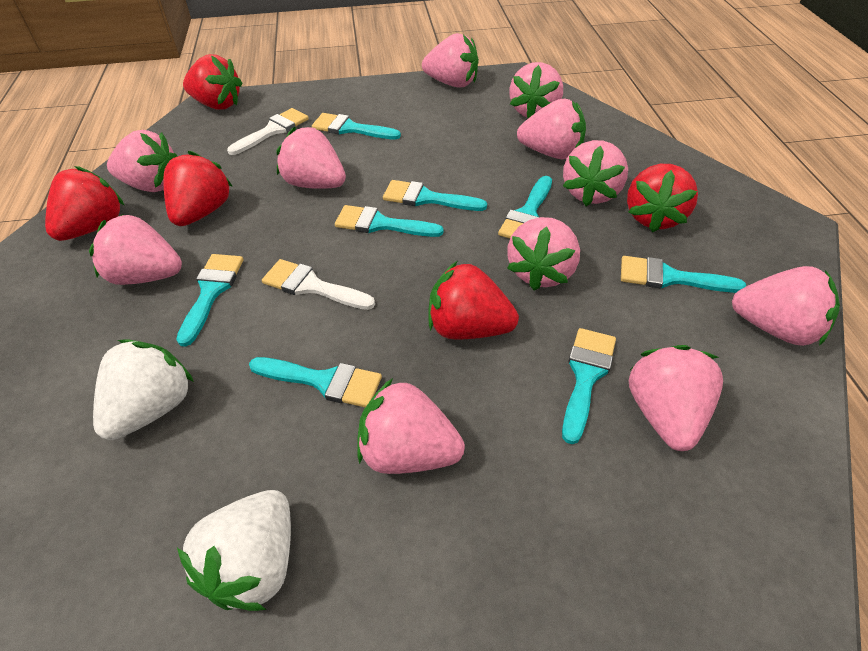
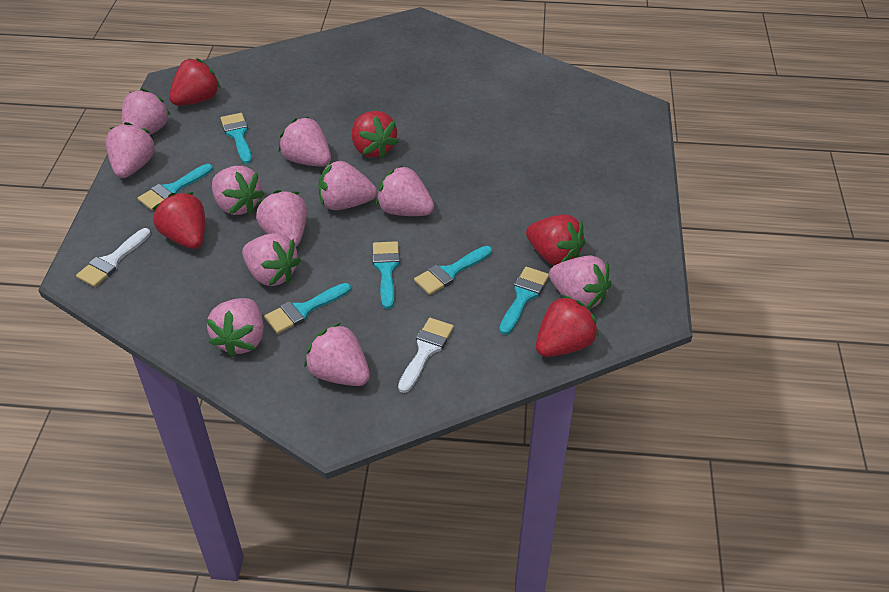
turquoise brush: [176,254,244,347] [249,357,382,407] [312,113,401,139] [335,205,444,237] [383,180,487,211] [498,176,552,238] [562,328,616,444] [621,256,746,293] = 8 -> [138,164,213,210] [220,113,252,164] [264,283,351,334] [373,241,400,309] [414,246,492,295] [499,267,549,335] = 6
white strawberry: [93,339,194,440] [177,490,291,611] = 2 -> none = 0

